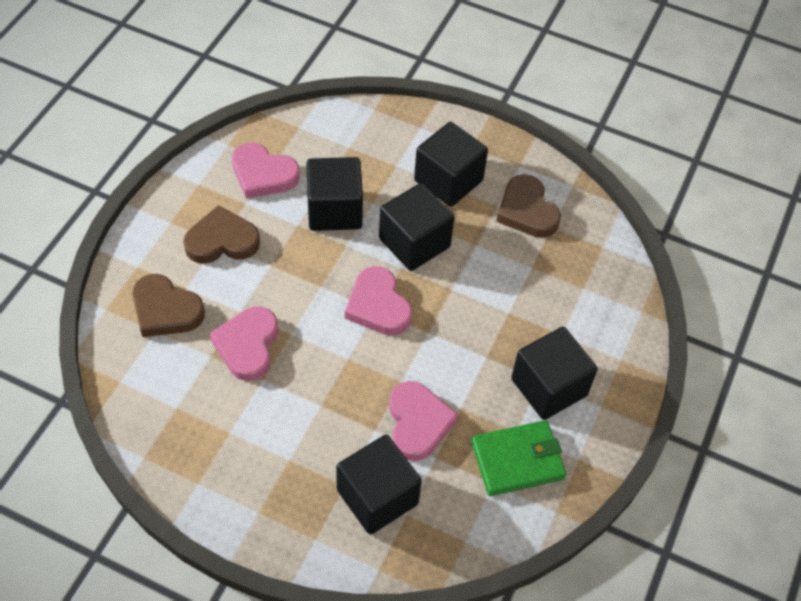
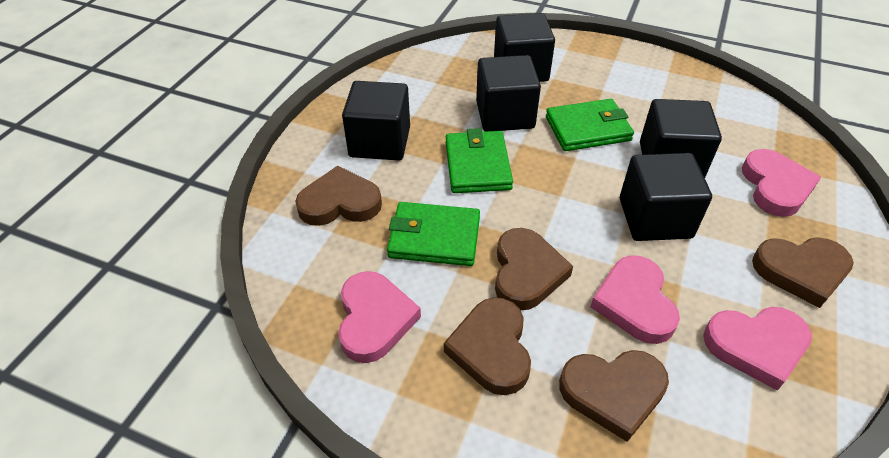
brown heart: [132,274,205,337] [183,205,260,264] [496,174,561,238] = 3 -> [295,166,382,226] [444,297,531,395] [495,228,573,310] [559,350,669,442] [752,237,854,308] = 5
green wallet: [471,420,567,496] = 1 -> [387,202,480,266] [446,128,513,193] [546,99,634,151] = 3

